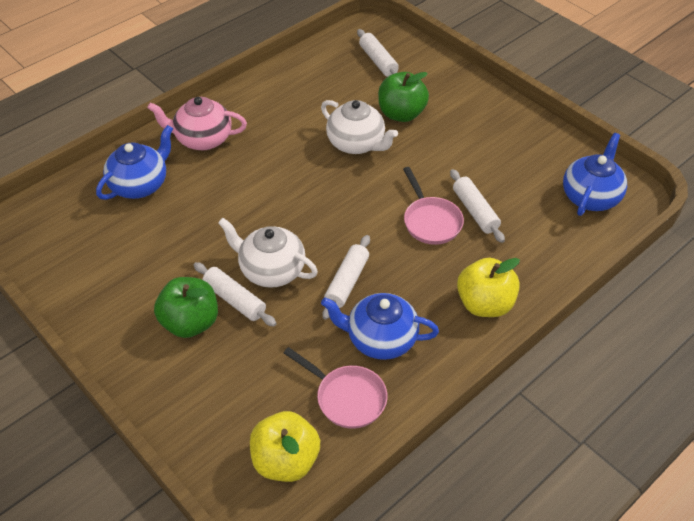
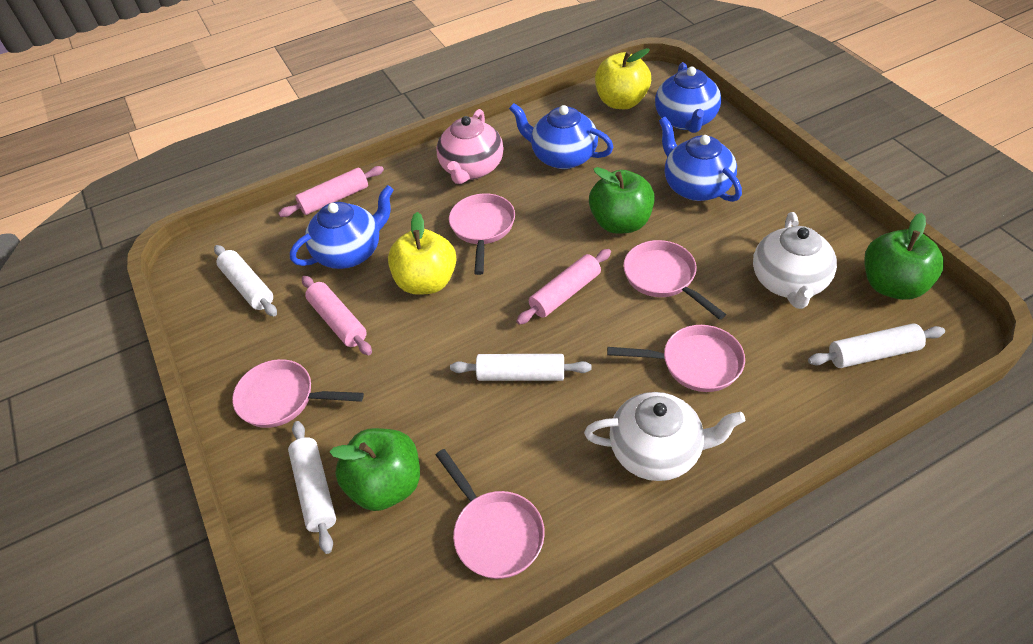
blue teapot: [96,125,173,200] [321,293,439,360] [563,133,627,216] = 3 -> [290,185,394,269] [509,103,613,169] [655,62,721,133] [659,117,742,202] = 4
green apple: [154,277,218,338] [378,72,429,122] = 2 -> [329,428,420,511] [589,167,655,234] [864,213,944,300] = 3
pink pan: [284,347,387,429] [403,167,464,245] = 2 -> [232,359,364,428] [436,449,545,579] [449,193,515,275] [607,325,745,392] [623,240,726,320] = 5
pink rolling pin: none = 0 -> [278,166,384,217] [302,276,372,355] [516,249,611,325] = 3

